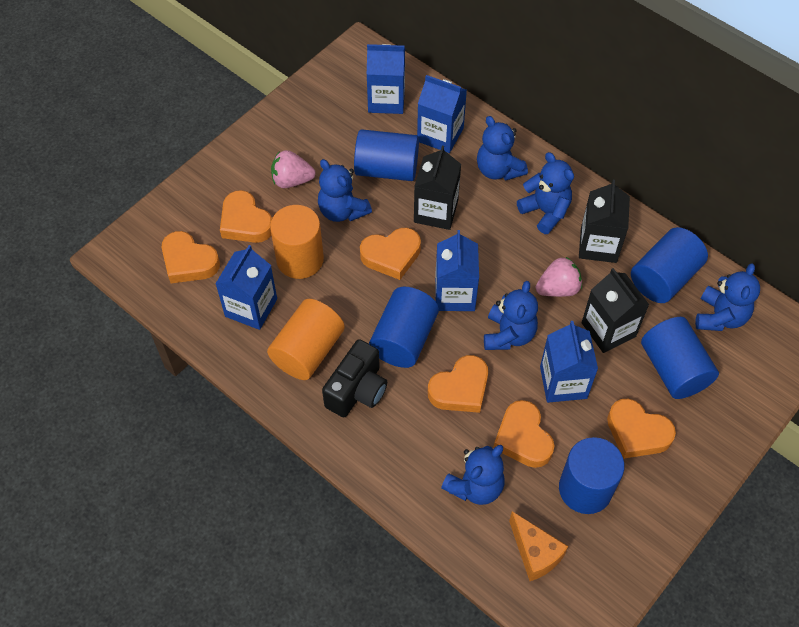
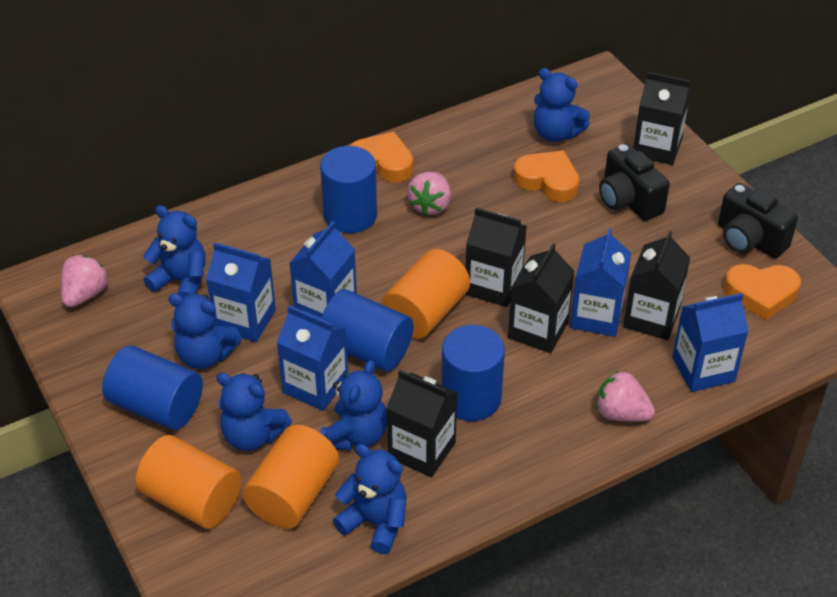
black camera: [322,339,387,417] = 1 -> [599,143,670,221] [718,183,798,258] = 2
black carton: [414,146,461,230] [579,180,630,263] [582,268,649,353] = 3 -> [387,370,458,477] [465,208,527,307] [508,243,575,353] [623,231,691,340] [633,72,691,165] = 5
blue cylinder: [354,129,419,181] [369,287,439,368] [559,437,624,514] [631,227,708,303] [641,317,719,399] = 5 -> [102,346,203,430] [320,146,377,233] [322,289,413,372] [441,325,505,421] = 4
orange cheese: [509,511,568,581] = 1 -> none = 0
orange cylinder: [267,299,345,380] [270,205,324,279] = 2 -> [136,435,241,529] [242,425,339,529] [382,249,470,339] = 3
orange heart: [161,231,220,283] [220,190,272,243] [360,228,421,280] [428,355,488,413] [493,400,554,468] [607,399,676,459] = 6 -> [350,132,413,182] [513,150,579,202] [724,264,801,320] = 3
pink strawberry: [271,150,316,188] [536,256,582,297] = 2 -> [61,255,109,307] [407,172,451,216] [596,371,655,422] = 3

